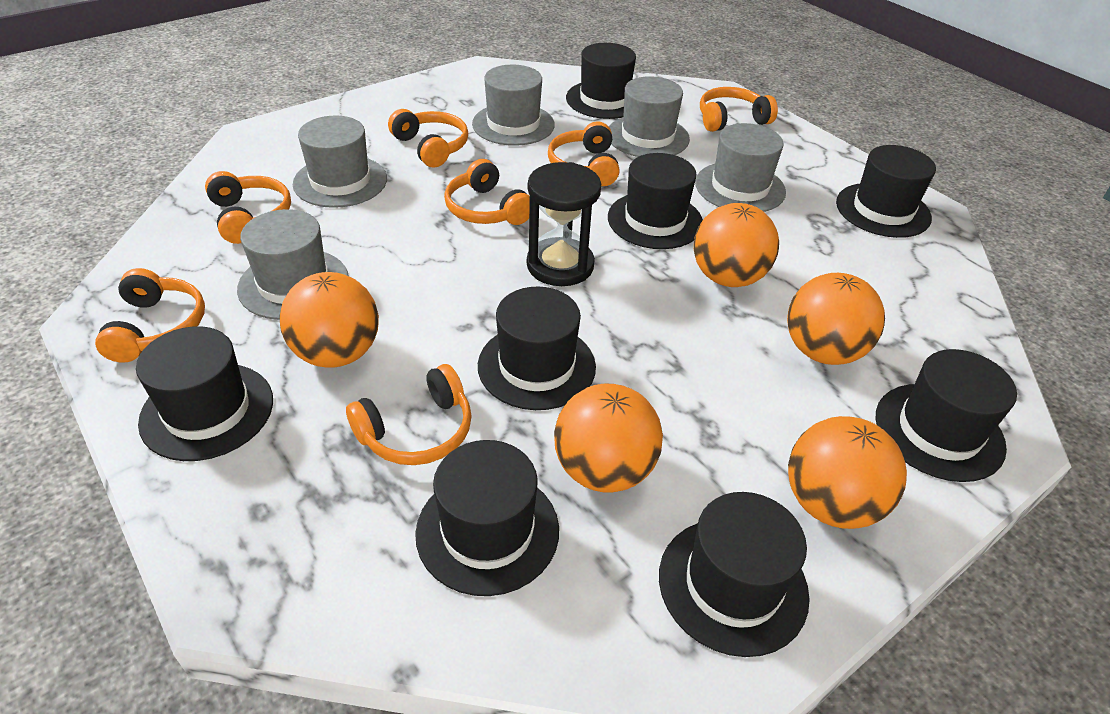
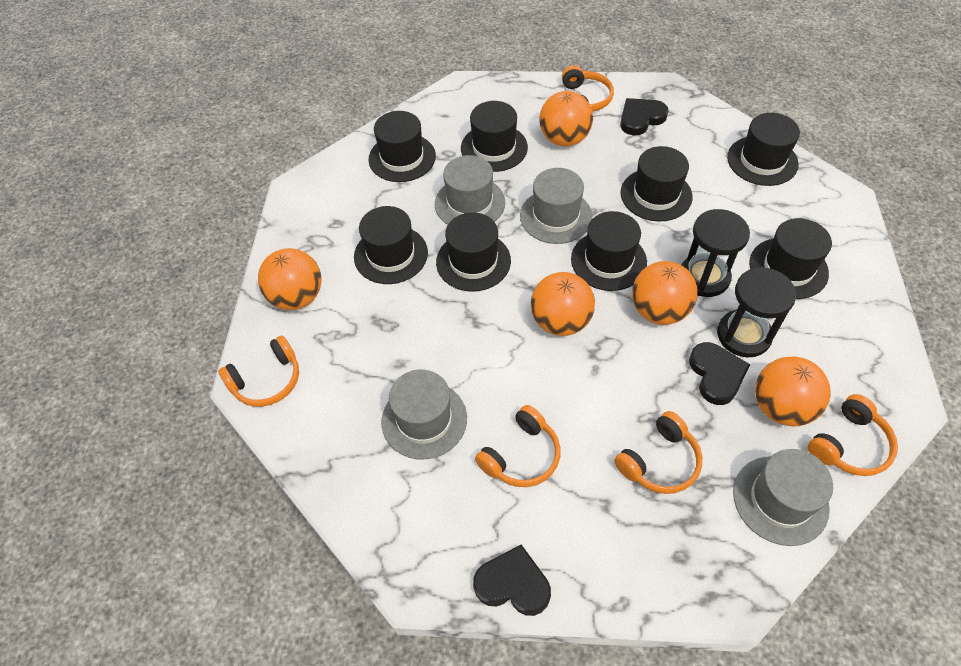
black heart: none = 0 -> [473,545,551,616] [620,98,669,135] [689,342,750,405] = 3
black hourglass: [527,162,601,286] = 1 -> [682,209,750,297] [717,267,796,357] = 2
grey hat: [237,209,348,320] [293,115,387,208] [472,64,555,146] [609,76,690,157] [695,123,786,212] = 5 -> [381,370,467,459] [435,155,505,225] [520,168,592,244] [733,449,833,546] = 4
orange headphones: [95,268,205,363] [205,171,291,244] [346,364,472,465] [388,109,468,168] [444,159,530,225] [548,121,620,186] [700,87,778,132] = 7 -> [218,335,299,407] [475,405,561,487] [562,65,614,111] [614,411,703,494] [808,394,898,476] = 5

